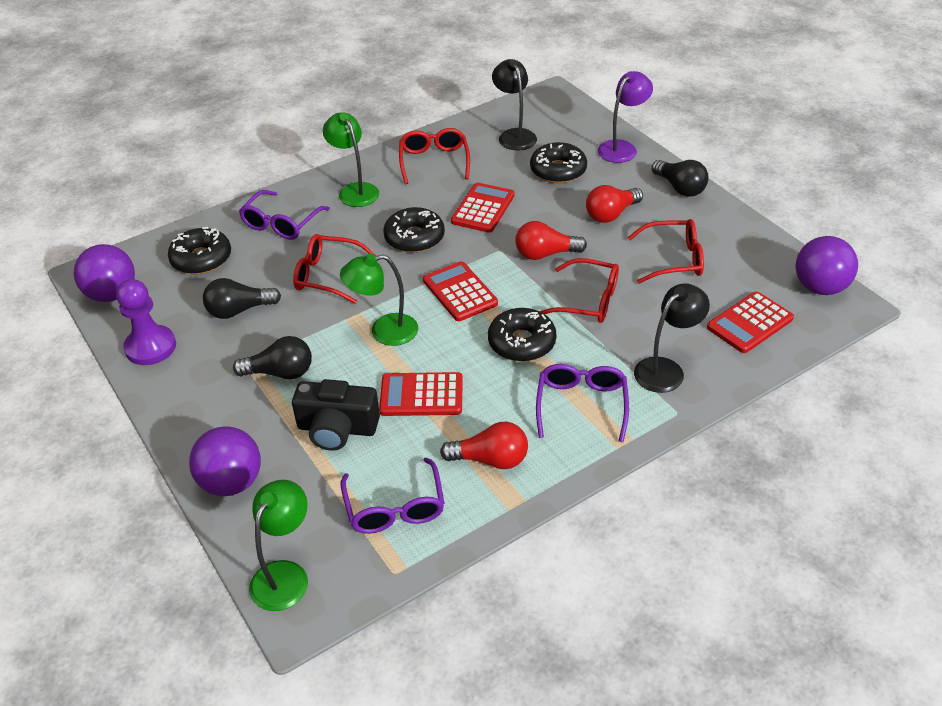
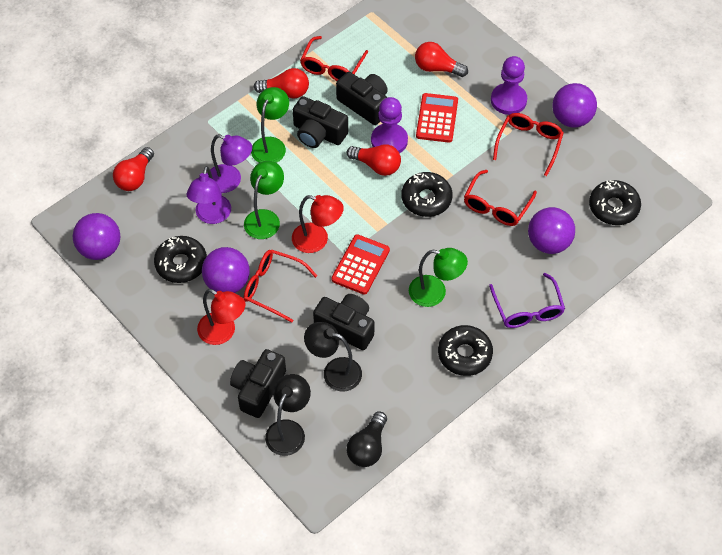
black camera: [292,379,380,451] = 1 -> [230,349,286,418] [293,96,348,148] [313,294,375,350] [336,72,388,125] = 4
black light bulb: [203,278,281,319] [233,336,312,379] [652,160,709,197] = 3 -> [347,411,387,467] = 1
purple ball: [74,244,135,302] [189,426,261,496] [796,236,858,295] = 3 -> [73,213,120,260] [202,247,250,293] [528,207,575,254] [552,83,597,128] = 4
purple glasses: [239,190,330,240] [341,457,444,534] [536,364,629,442] = 3 -> [489,273,565,328] = 1
purple lamp: [598,71,653,163] = 1 -> [186,166,231,224] [207,134,252,193] = 2
purple pawn: [116,279,176,365] = 1 -> [371,97,408,153] [491,56,527,115] = 2
red calculator: [379,372,463,416] [423,261,498,321] [451,183,515,233] [707,291,794,353] = 4 -> [331,234,390,295] [416,93,458,143] = 2
red lamp: none = 0 -> [197,289,246,345] [292,195,344,253] = 2
red light bulb: [440,422,528,469] [515,221,587,260] [586,185,643,223] = 3 -> [113,147,154,191] [254,68,309,99] [347,144,401,176] [415,42,468,77] = 4

